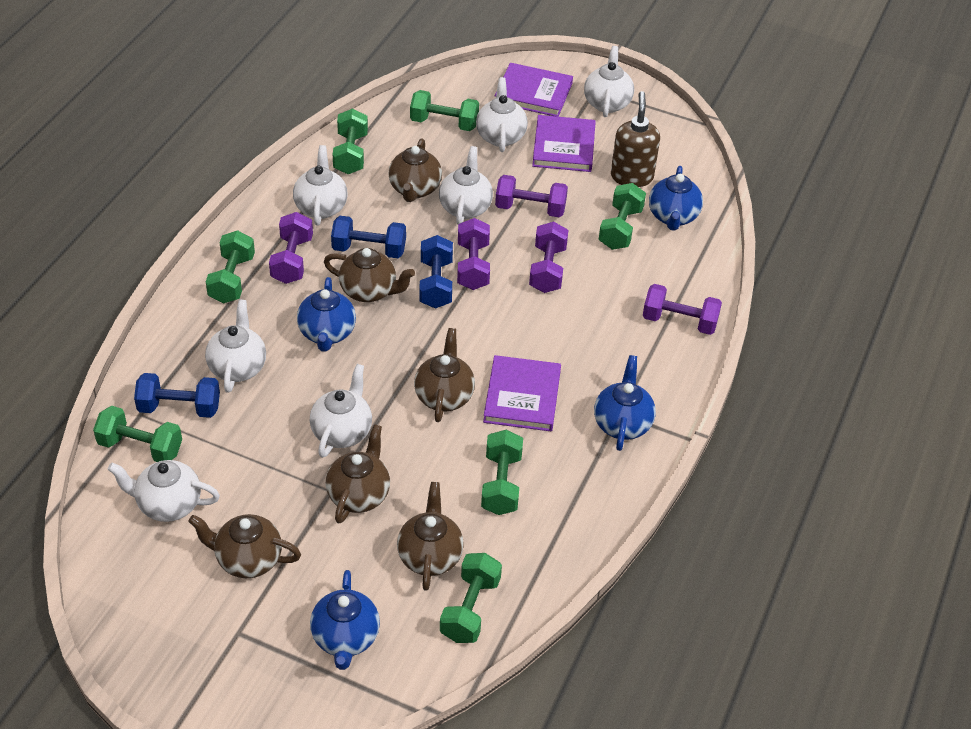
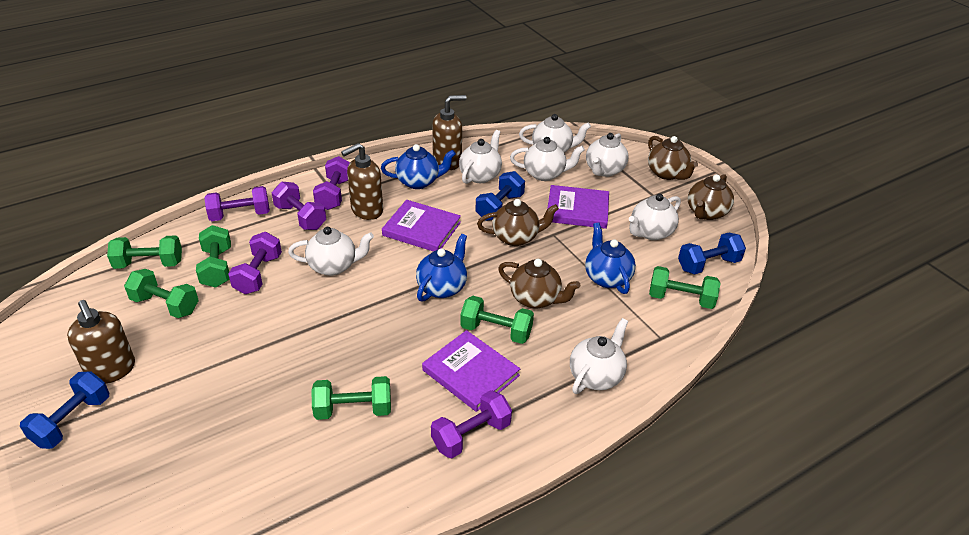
blue teapot: [297,277,356,352] [310,570,380,670] [594,355,656,451] [649,166,703,231] = 4 -> [381,144,456,189] [416,234,467,302] [585,222,636,294] = 3
brown soap dispenser: [611,91,660,187] = 1 -> [67,300,135,384] [341,143,383,220] [432,95,466,170] = 3
brown teapot: [188,514,301,578] [324,248,415,302] [325,424,390,523] [388,139,442,202] [397,482,464,591] [414,328,475,422] = 6 -> [477,199,559,246] [498,259,580,309] [648,136,698,180] [688,174,734,220] = 4
green dumbbell: [93,406,182,462] [206,231,255,304] [333,108,368,174] [410,90,479,131] [440,553,502,643] [481,430,523,515] [599,183,646,250] = 7 -> [107,235,182,269] [124,269,199,318] [196,225,231,288] [312,376,391,420] [460,296,534,344] [649,266,720,309] = 6

